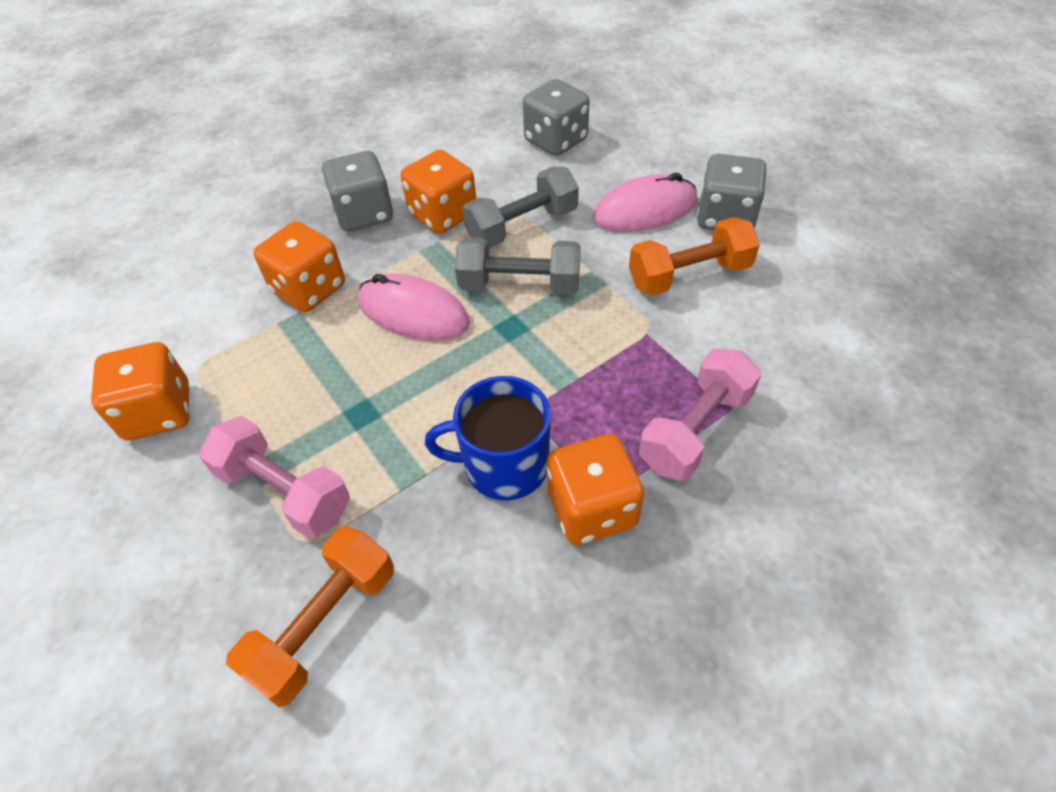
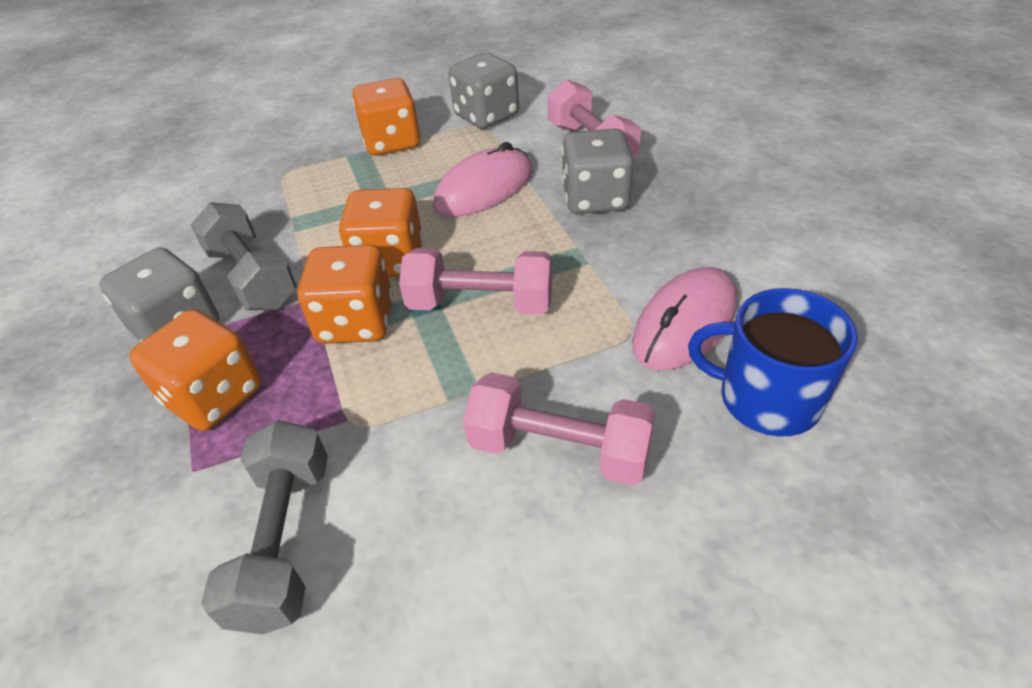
orange dumbbell: [226,526,394,708] [629,217,760,296] = 2 -> none = 0
pink dumbbell: [199,416,350,538] [639,349,761,481] = 2 -> [399,248,552,315] [463,372,656,486] [547,79,641,158] = 3

